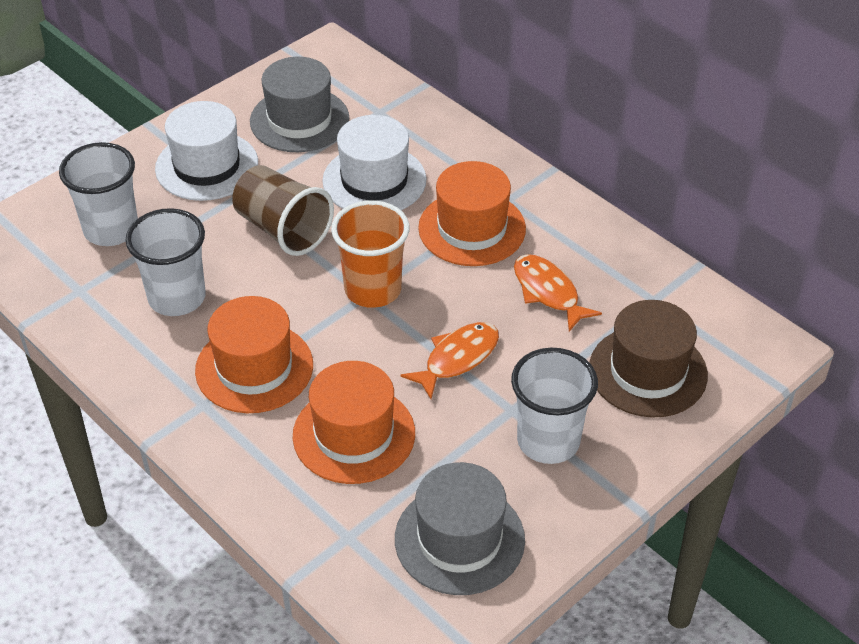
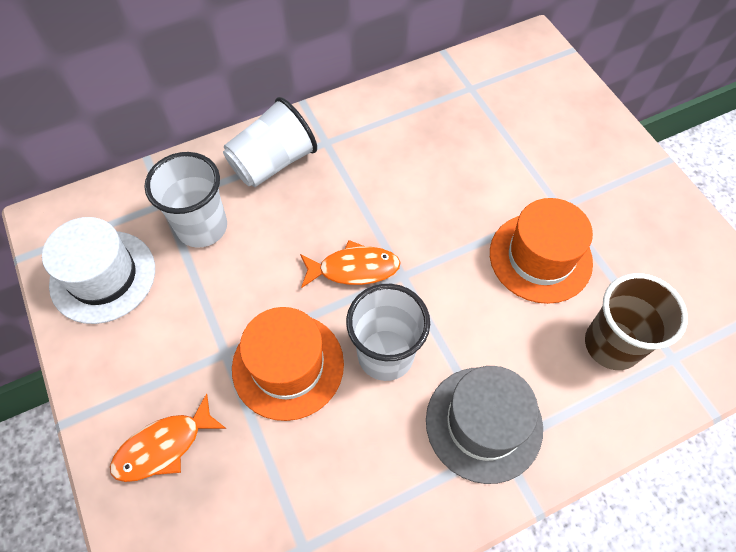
brown hat: [590,300,708,418] = 1 -> none = 0
grey hat: [250,57,349,152] [395,462,525,595] = 2 -> [426,366,543,484] = 1
orange cup: [331,200,410,308] = 1 -> none = 0
orange hat: [195,296,313,413] [293,361,415,484] [418,161,526,266] = 3 -> [232,307,344,421] [490,198,593,304] = 2
white hat: [155,101,258,201] [322,115,427,210] = 2 -> [42,217,155,324] = 1

